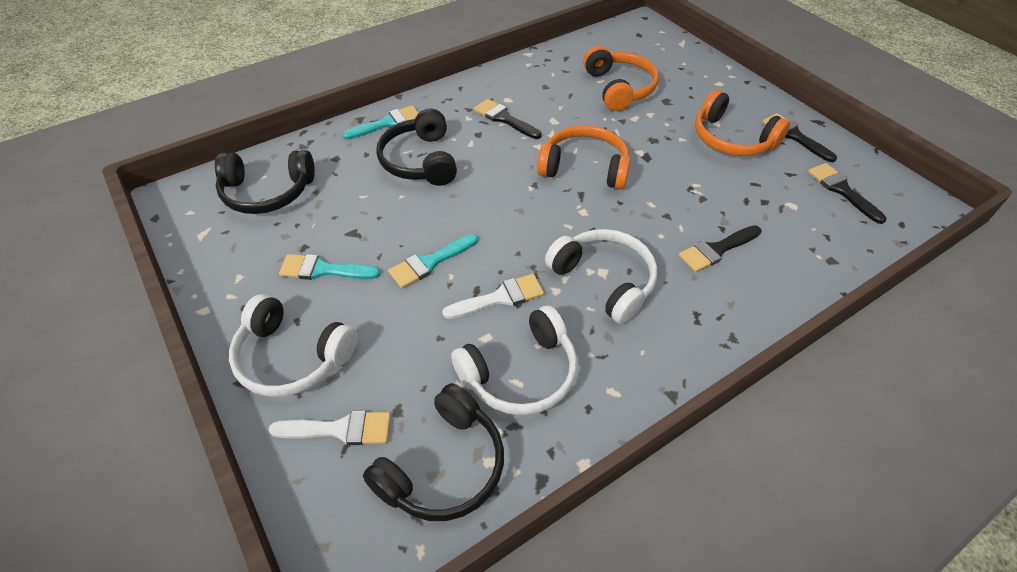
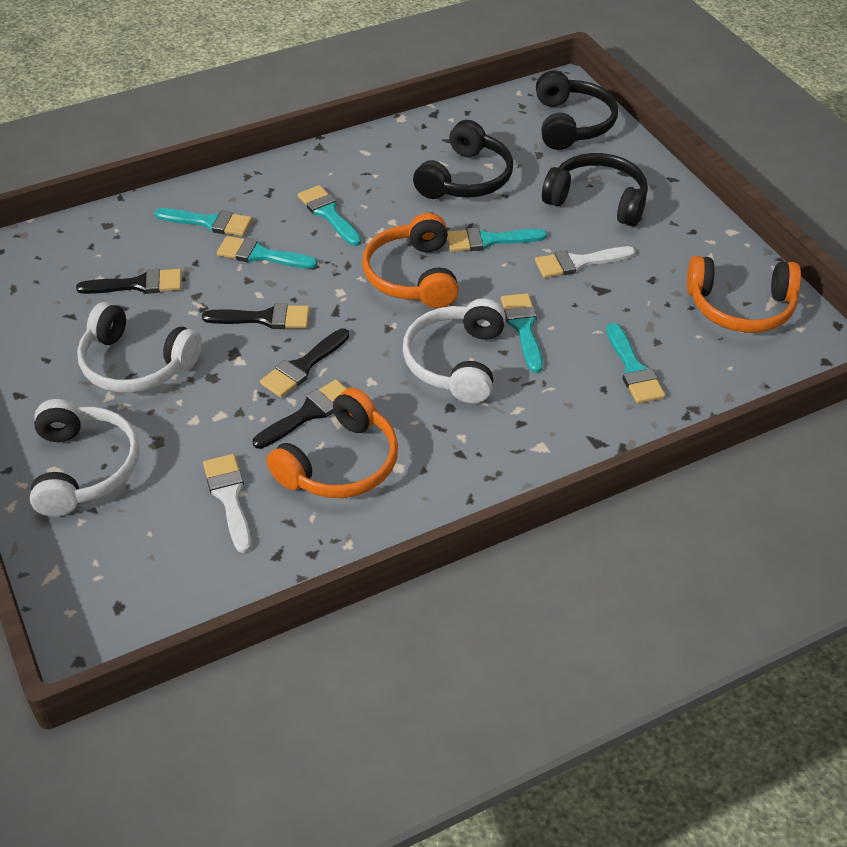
turquoise brush: [279,254,380,280] [342,105,419,139] [388,234,478,288] = 3 -> [154,208,252,236] [217,236,318,269] [298,185,361,246] [447,227,547,252] [501,293,543,373] [606,323,665,403] = 6

